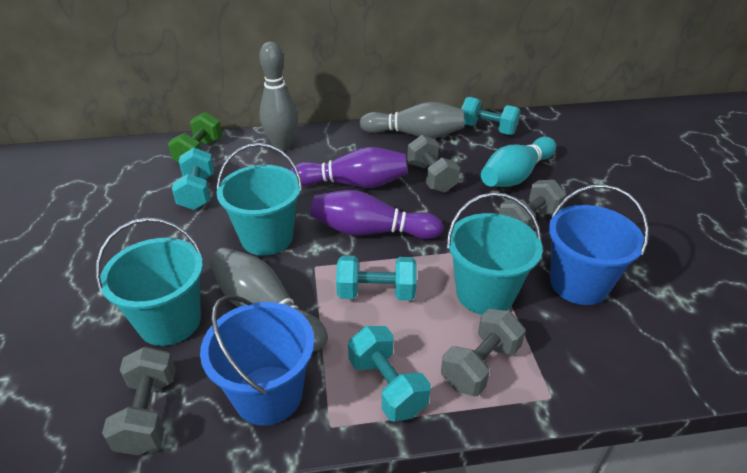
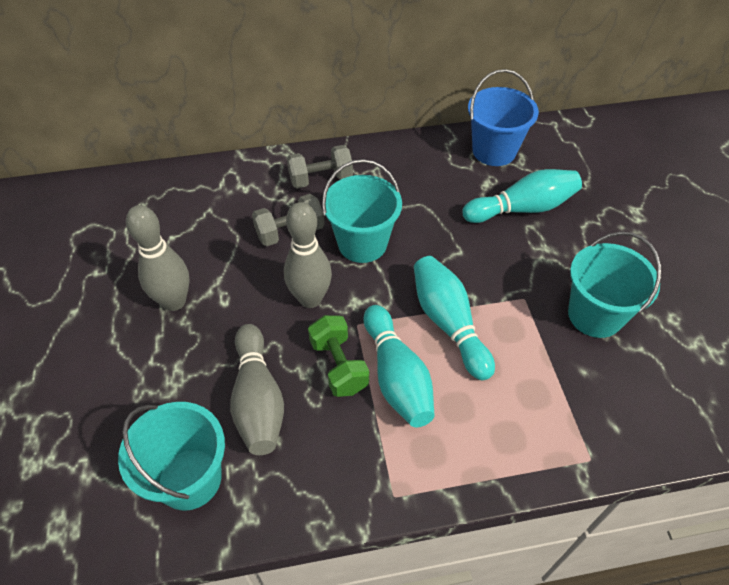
blue bucket: [200,295,314,426] [549,184,649,305] = 2 -> [468,69,539,166] = 1
grey dumbbell: [102,346,176,455] [407,135,460,193] [441,309,526,396] [499,180,566,228] = 4 -> [252,194,324,246] [287,145,353,188] = 2
purple bowling pin: [290,147,407,188] [311,190,443,239] = 2 -> none = 0
turquoise bowling pin: [481,137,556,187] = 1 -> [364,305,435,427] [414,256,495,380] [462,169,582,223] = 3
turquoise dumbbell: [172,148,214,210] [336,255,417,300] [348,326,431,421] [461,97,521,135] = 4 -> none = 0

